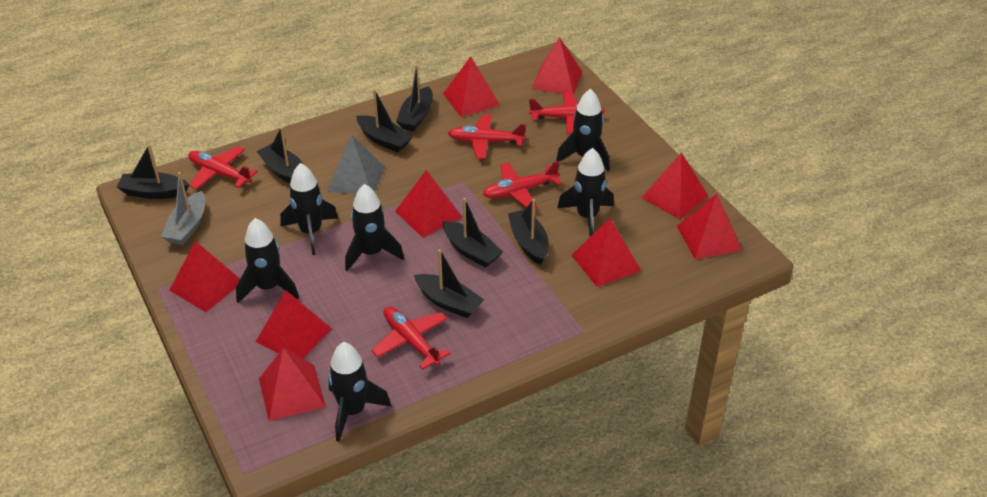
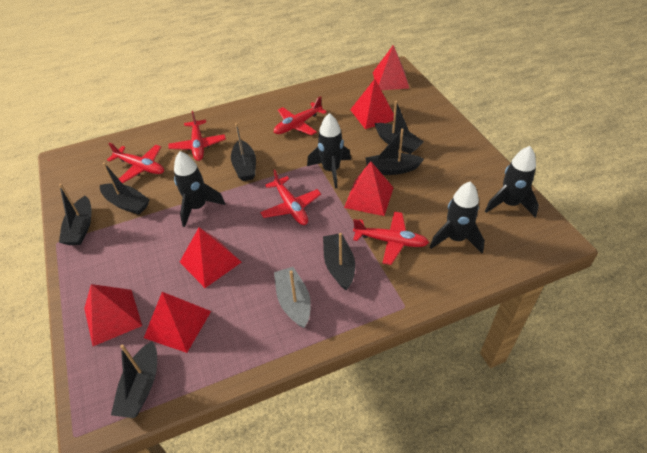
black rocket: [236,218,299,303] [280,163,339,255] [328,342,391,442] [345,184,404,271] [556,89,610,171] [557,148,614,237] = 6 -> [174,151,225,227] [307,113,351,189] [430,181,485,253] [485,146,539,218] = 4
grey pyramid: [327,134,385,195] = 1 -> none = 0
red pyramid: [169,241,240,312] [256,291,332,358] [259,348,326,421] [395,170,463,238] [443,56,501,117] [532,37,582,95] [571,218,641,287] [641,152,708,219] [677,194,742,260] = 9 -> [84,284,142,346] [144,292,211,353] [180,227,241,288] [344,161,394,216] [350,79,394,129] [373,45,409,90] = 6

